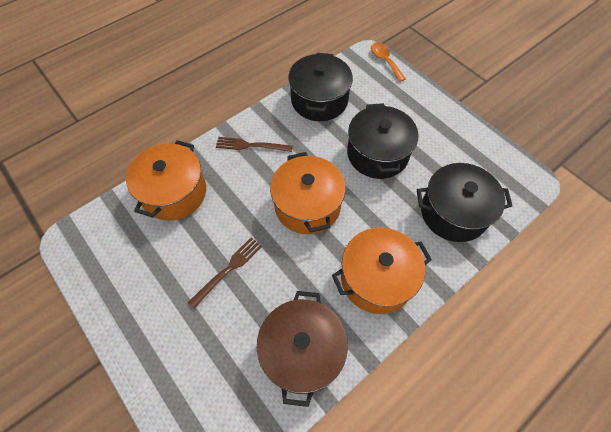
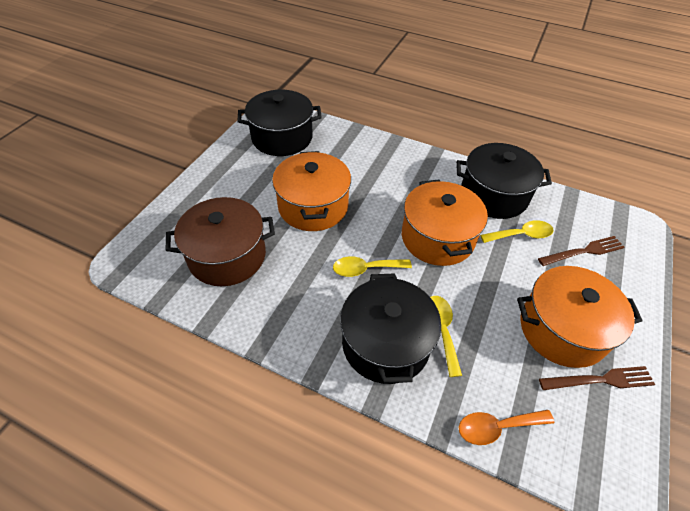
yellow spoon: none = 0 -> [333,256,412,277] [430,296,462,377] [480,220,554,243] = 3

